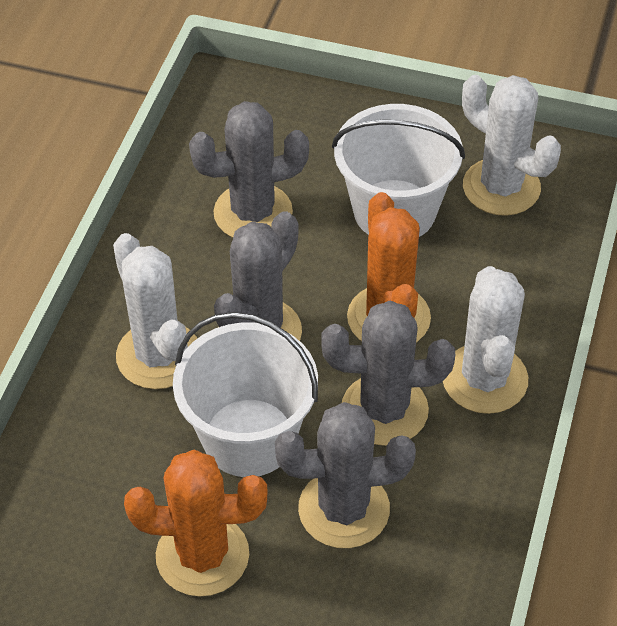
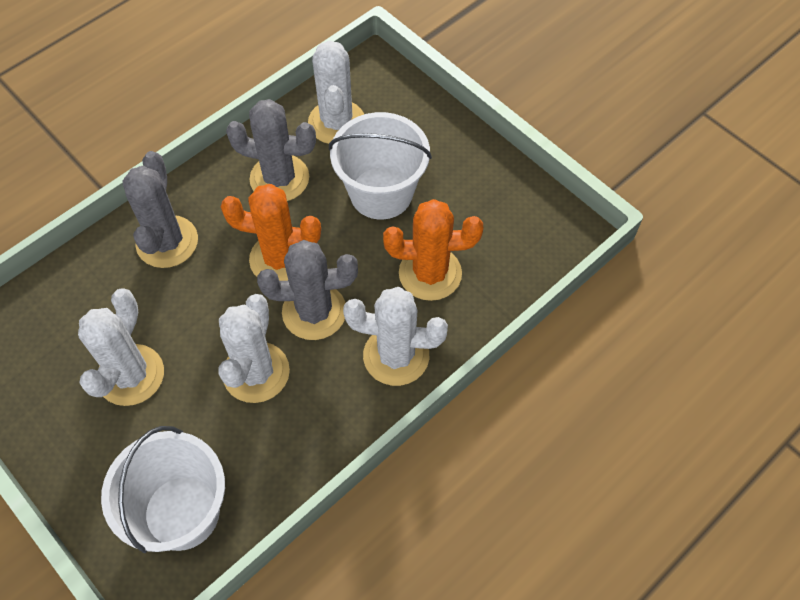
grey cactus: [189,101,309,238] [214,211,302,341] [275,402,416,548] [322,301,455,446] = 4 -> [122,151,198,268] [226,99,316,201] [257,240,358,340] = 3
white cactus: [113,233,197,389] [443,266,528,414] [462,75,561,216] = 3 -> [78,288,164,406] [218,294,290,403] [308,40,364,144] [343,287,448,386] = 4

